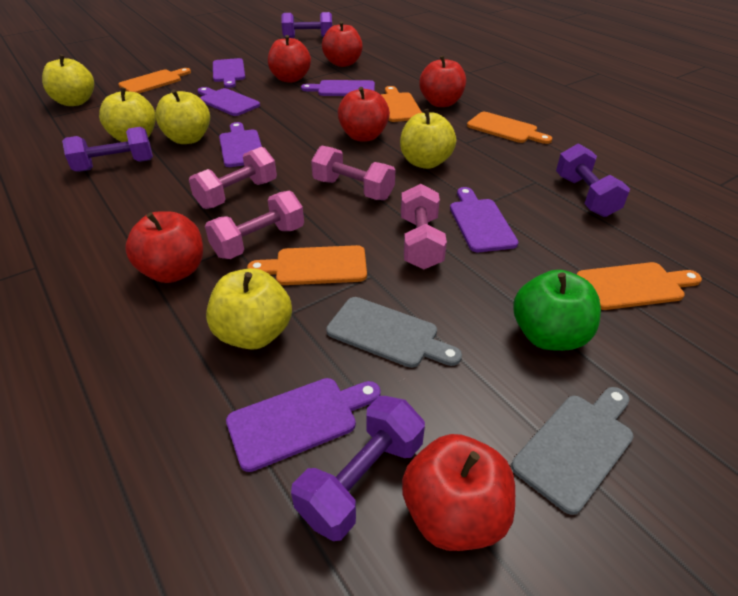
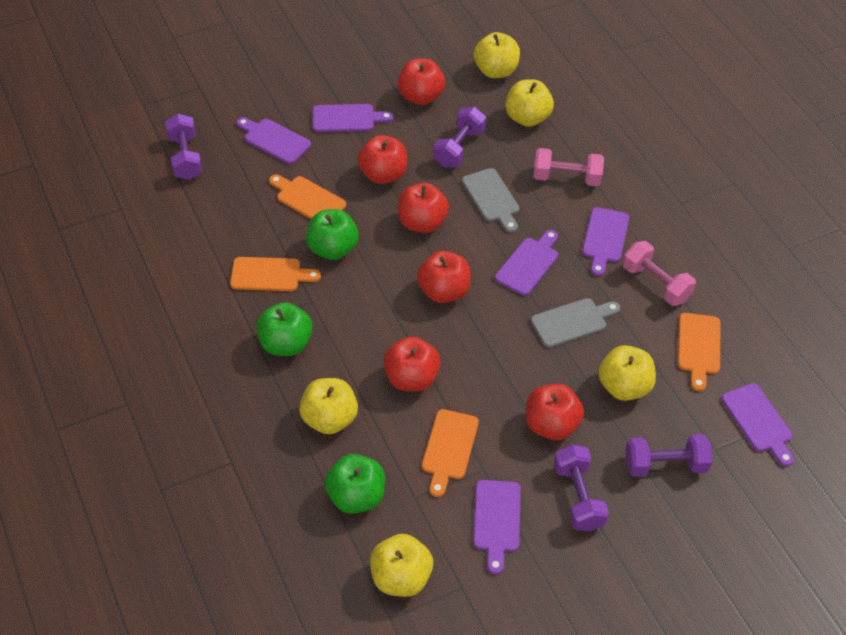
green apple: [513,270,601,351] = 1 -> [257,302,313,356] [306,209,359,260] [325,454,385,514] = 3
orange cutting board: [119,68,191,94] [247,245,367,285] [381,86,422,122] [467,112,552,144] [577,262,702,310] = 5 -> [230,257,321,291] [269,174,346,219] [422,409,479,497] [678,313,720,391] = 4
pink dumbbell: [189,147,277,209] [205,191,304,259] [311,146,395,200] [401,184,447,269] = 4 -> [533,148,604,186] [623,241,696,306] = 2

